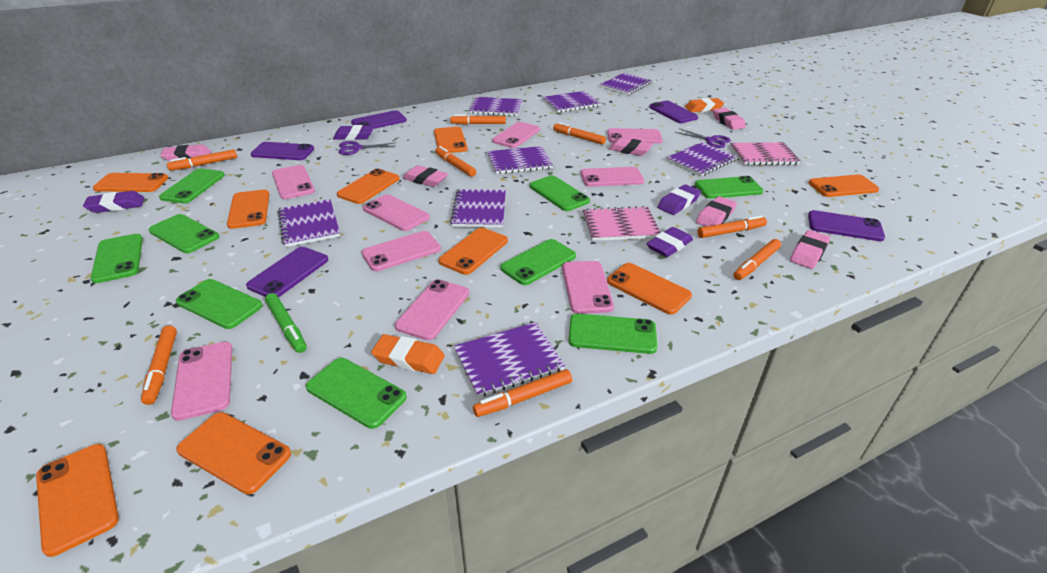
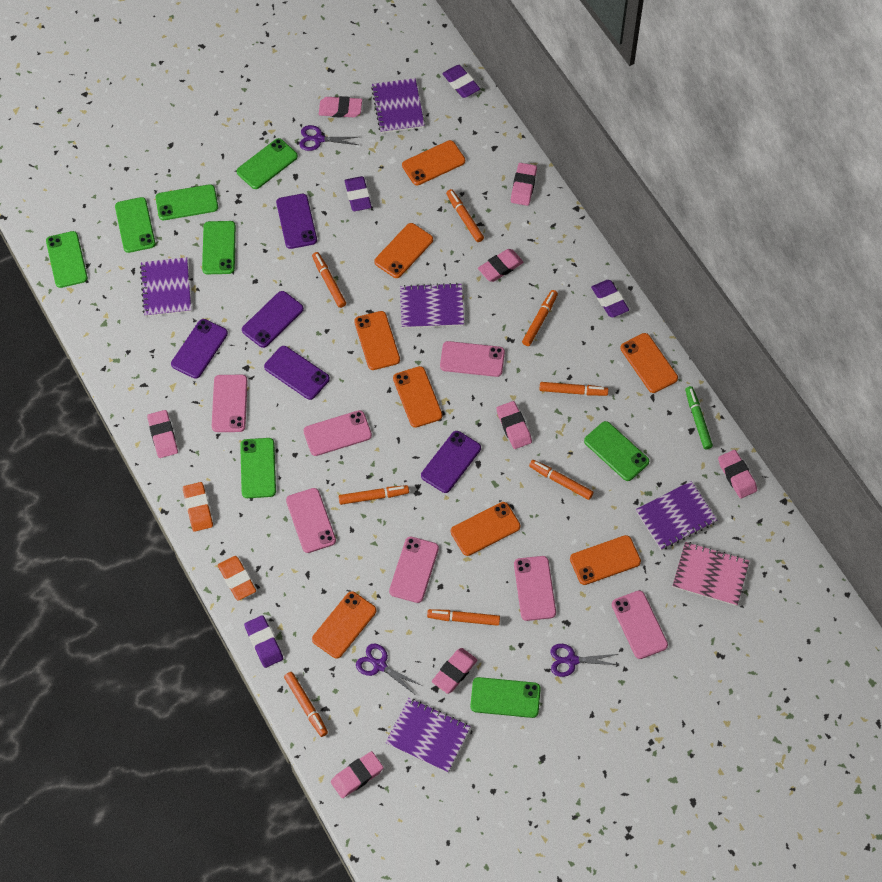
green phone: [91,234,143,283] [148,214,219,253] [159,169,225,203] [176,279,263,329] [306,358,407,429] [500,239,576,285] [530,175,590,211] [568,314,658,354] [695,176,764,199] = 9 -> [46,231,88,288] [115,197,155,253] [156,184,218,220] [202,221,236,274] [237,138,298,189] [240,438,276,498] [470,677,541,718] [584,421,649,481] = 8
orange phone: [36,444,119,557] [93,173,168,192] [176,412,291,494] [227,190,270,229] [337,168,399,204] [434,127,468,153] [439,228,508,275] [607,263,692,315] [809,174,879,197] = 9 -> [312,591,376,659] [354,311,400,370] [374,223,433,278] [393,366,442,428] [402,140,465,185] [451,502,520,556] [570,535,641,585] [620,333,678,393] = 8
pink eraser: [161,145,211,162] [403,165,448,187] [609,137,653,156] [696,196,737,227] [713,108,746,130] [790,230,830,269] = 6 -> [147,410,178,458] [319,96,362,118] [331,751,383,798] [432,648,478,694] [478,249,524,282] [496,401,532,449] [511,163,537,206] [718,450,757,499] = 8
pink notebook: [583,206,661,241] [730,142,801,165] = 2 -> [672,542,749,606] = 1
pink phone: [171,342,232,421] [272,165,315,199] [361,231,441,271] [363,194,430,231] [395,279,469,340] [492,122,540,148] [562,261,614,314] [581,167,644,187] [607,128,663,144] = 9 -> [212,375,248,432] [286,488,336,553] [303,410,372,456] [389,537,439,603] [440,341,505,377] [514,556,556,621] [612,591,668,659] = 7
purple notebook: [278,199,340,247] [450,189,506,228] [454,322,565,397] [469,97,523,116] [487,146,553,174] [543,91,601,113] [600,73,652,95] [667,142,737,176] = 8 -> [140,257,191,317] [371,78,425,133] [386,698,471,773] [400,283,464,328] [636,481,717,550] = 5
purple scissors: [338,141,396,155] [675,128,731,148] = 2 -> [299,125,358,151] [356,643,421,694] [550,644,618,677] = 3

